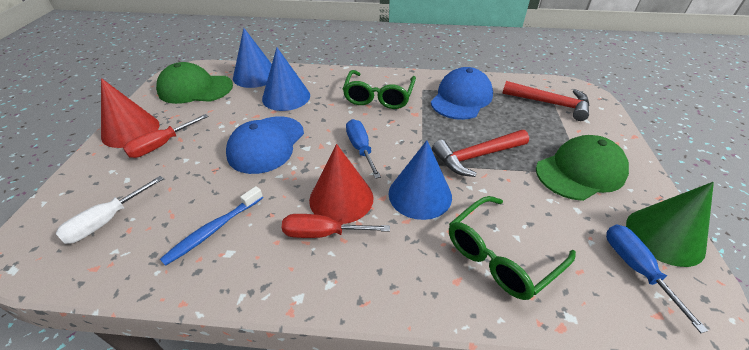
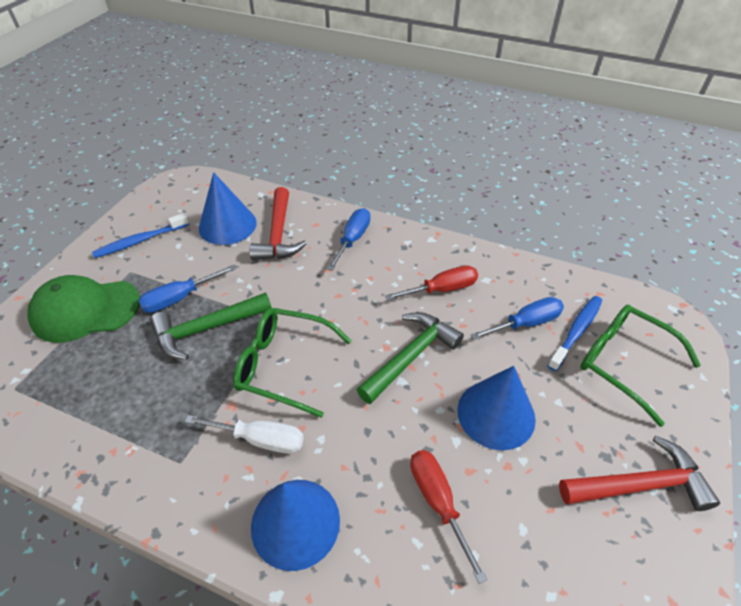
blue cap: [226,116,304,174] [431,67,493,120] = 2 -> none = 0
blue screwdriver: [346,119,381,179] [606,224,708,333] = 2 -> [138,265,236,313] [327,208,371,271] [471,297,564,340] = 3
blue toothbrush: [160,186,263,266] = 1 -> [92,213,189,258] [547,296,602,371] = 2
green cap: [156,62,233,104] [536,135,629,201] = 2 -> [27,275,140,343] = 1
green cone: [626,182,714,267] = 1 -> none = 0
green hammer: none = 0 -> [150,292,272,360] [357,312,464,404] = 2
red cone: [101,78,159,148] [309,144,374,224] = 2 -> none = 0

